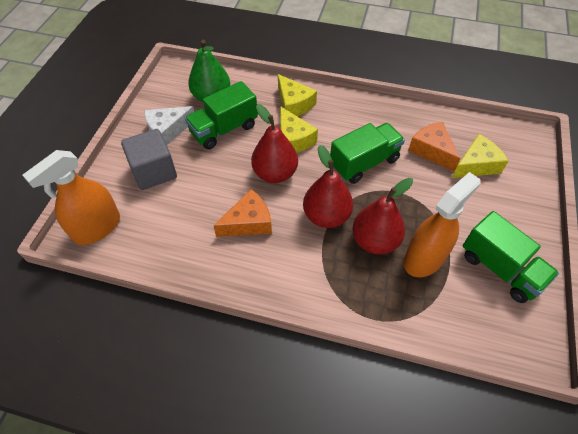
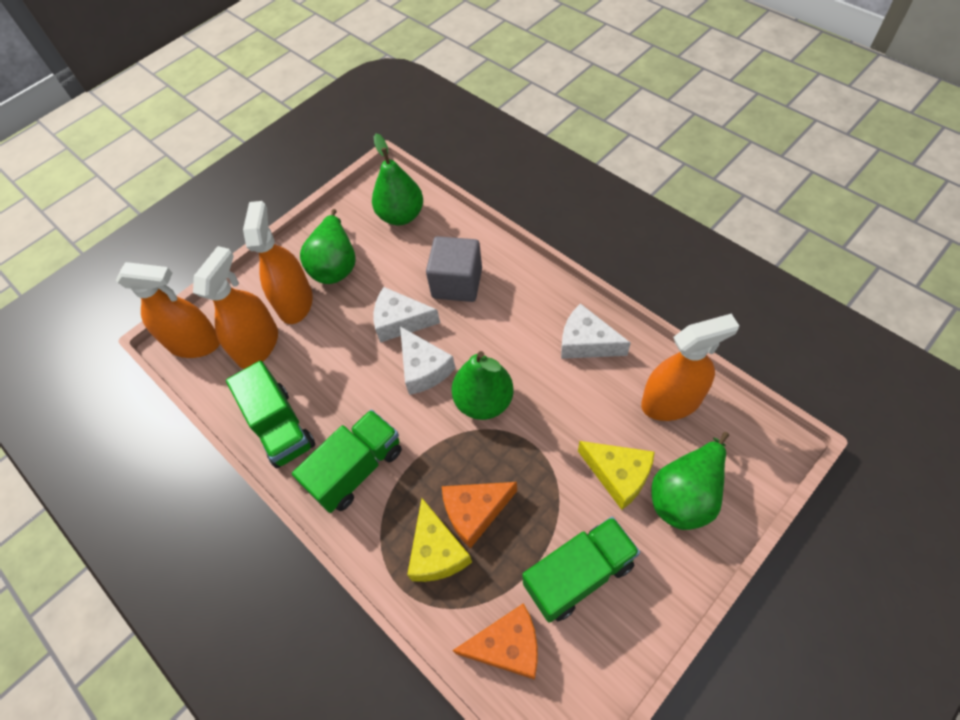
green pear: [188,40,230,102] = 1 -> [300,209,356,284] [372,133,423,225] [451,351,514,420] [651,432,729,530] = 4
orange spray bottle: [23,150,120,245] [404,172,481,277] = 2 -> [116,262,220,358] [193,246,278,369] [243,201,313,324] [641,314,739,421] = 4
red pear: [251,104,298,183] [303,145,353,228] [352,178,413,255] = 3 -> none = 0
white cheese: [144,106,194,145] = 1 -> [374,287,440,343] [400,326,456,395] [561,303,631,359] = 3
yellow cheese: [278,74,317,116] [280,106,318,153] [452,134,508,178] = 3 -> [407,498,472,582] [578,441,655,510] = 2

